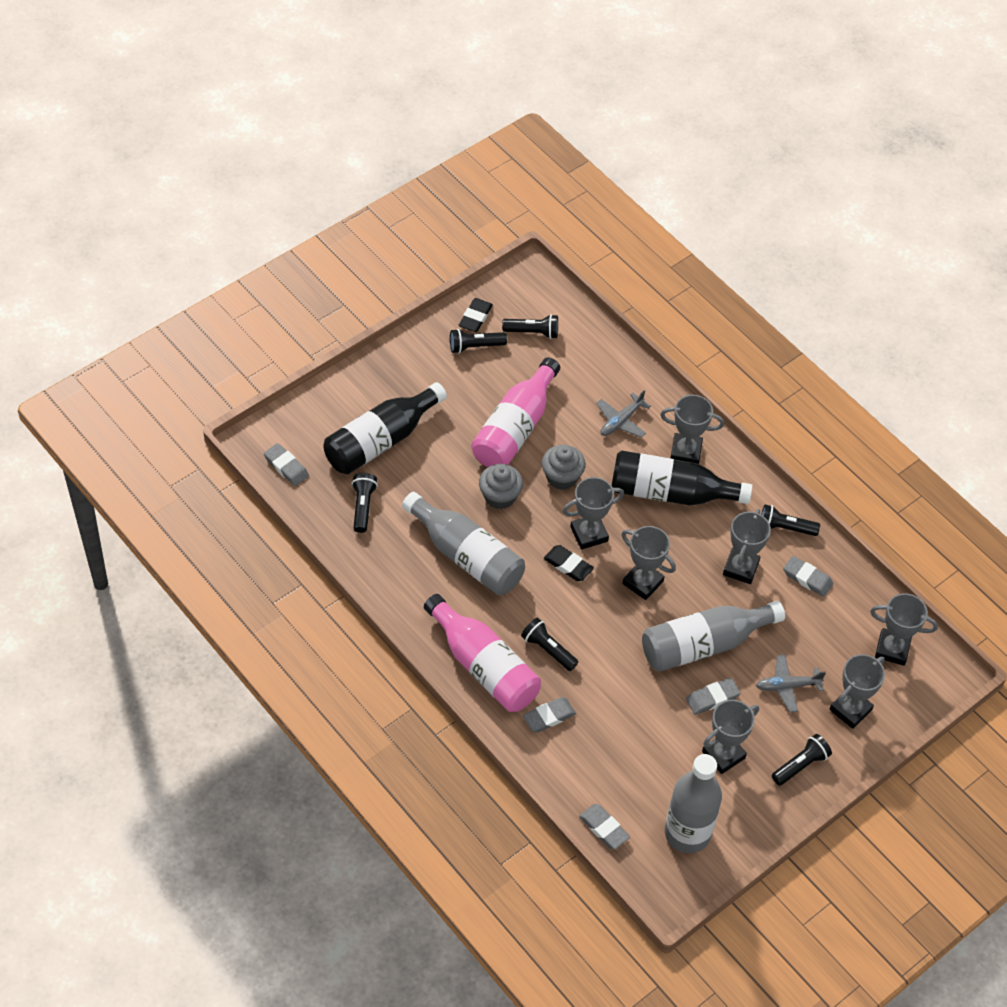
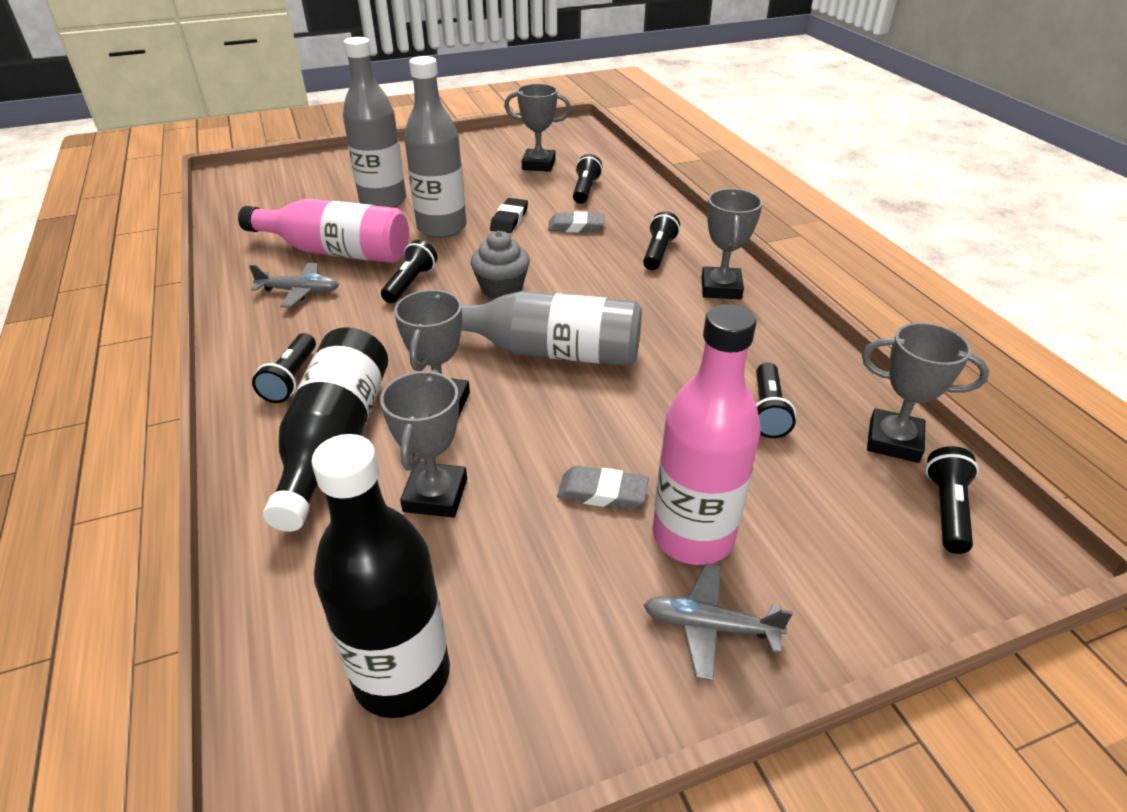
black eraser: [459,298,493,332] [544,545,594,581] = 2 -> [490,198,528,233] = 1
grey cupcake: [479,464,523,509] [542,445,586,490] = 2 -> [471,231,530,299] = 1
grey eraser: [264,443,309,486] [523,697,576,733] [579,804,630,850] [686,678,740,715] [783,556,833,597] = 5 -> [548,212,604,232] [557,466,649,510] = 2
grey trophy: [562,477,624,550] [621,526,676,600] [660,395,724,464] [702,700,759,774] [723,509,771,584] [829,654,885,729] [870,593,938,666] = 7 -> [380,370,467,518] [394,290,470,418] [504,84,571,172] [701,189,763,299] [862,323,989,463] = 5

